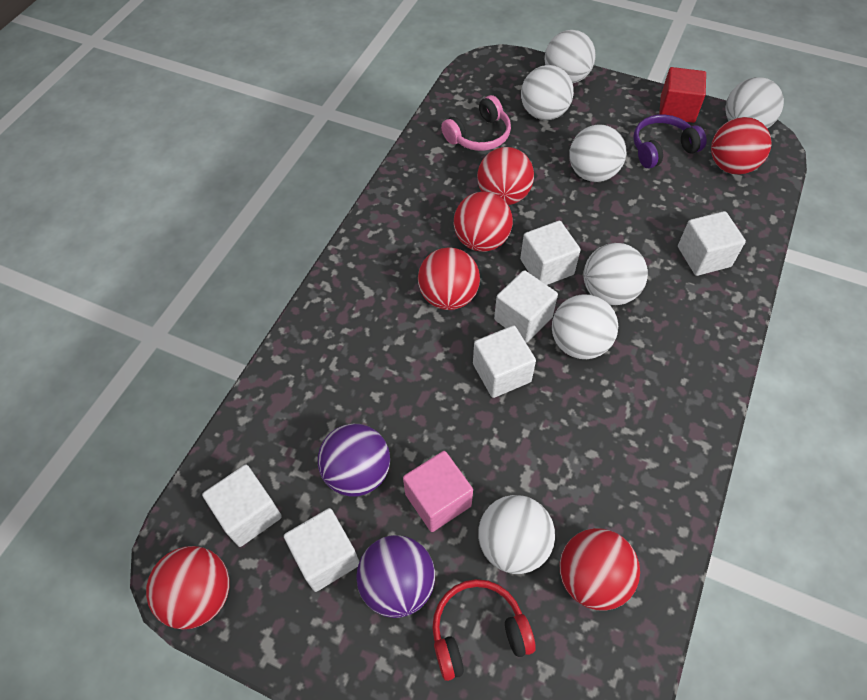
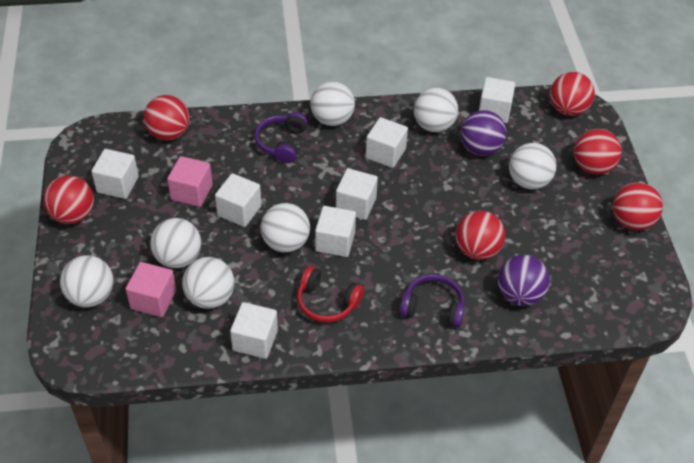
pink cube: [403,451,473,532] = 1 -> [126,262,176,317] [167,156,213,207] = 2
pink headphones: [441,95,511,151] = 1 -> none = 0
purple headphones: [633,114,707,169] = 1 -> [255,112,308,163] [400,274,465,328] = 2
red cube: [659,67,706,123] = 1 -> none = 0
white cube: [202,465,282,547] [284,508,359,592] [473,326,536,398] [494,270,558,343] [520,221,581,285] [678,211,746,276] = 6 -> [91,149,139,199] [215,173,261,227] [230,302,278,359] [315,206,356,257] [336,168,378,220] [366,117,408,168] [479,77,515,123] = 7

